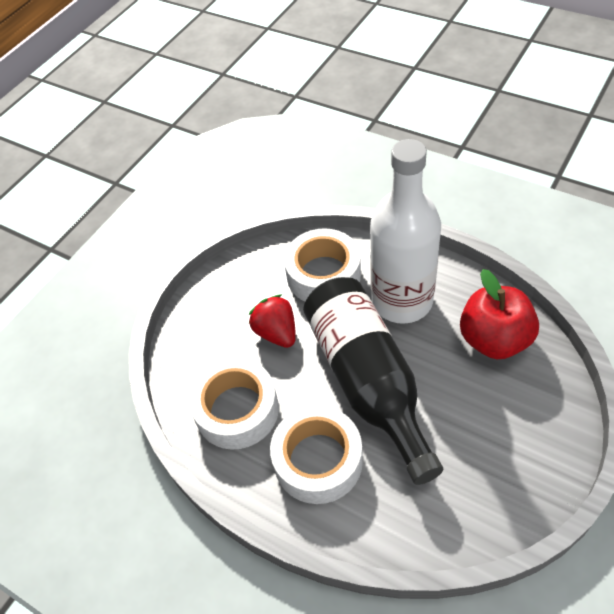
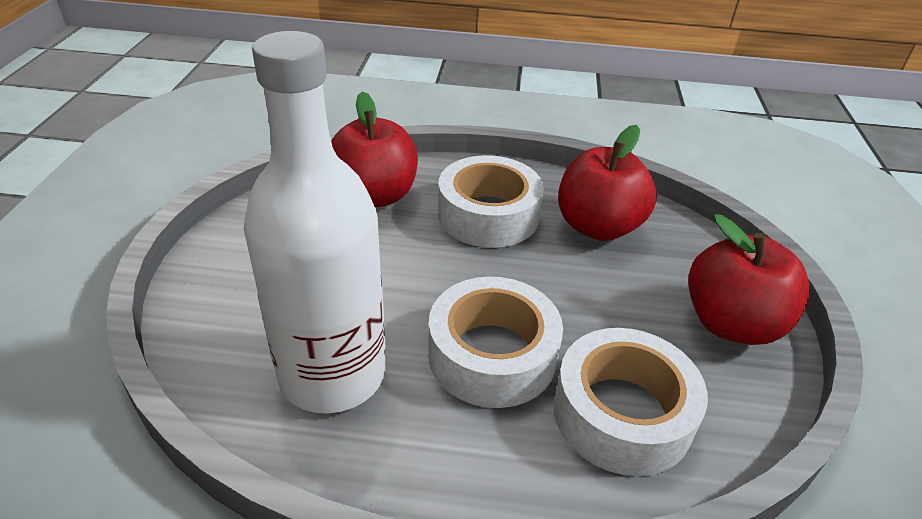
black bottle: [303,277,443,485] = 1 -> none = 0
red apple: [460,269,539,359] = 1 -> [331,91,418,207] [558,125,657,241] [688,214,810,345] = 3
red strawberry: [249,294,296,348] = 1 -> none = 0

